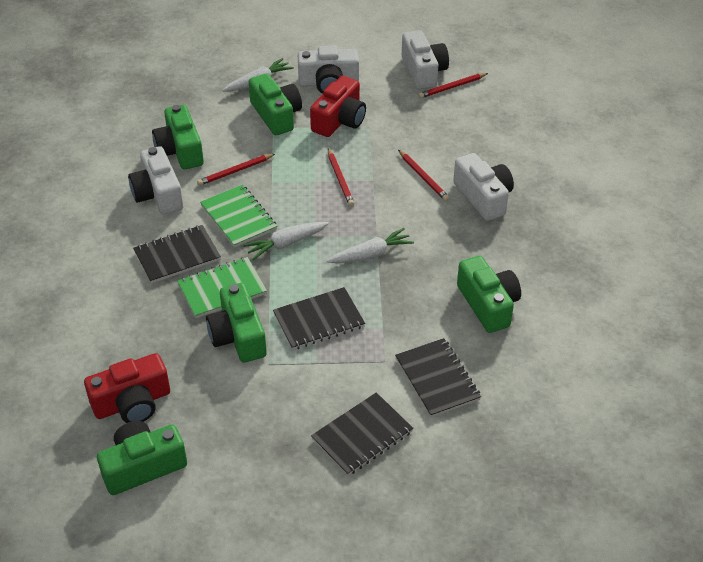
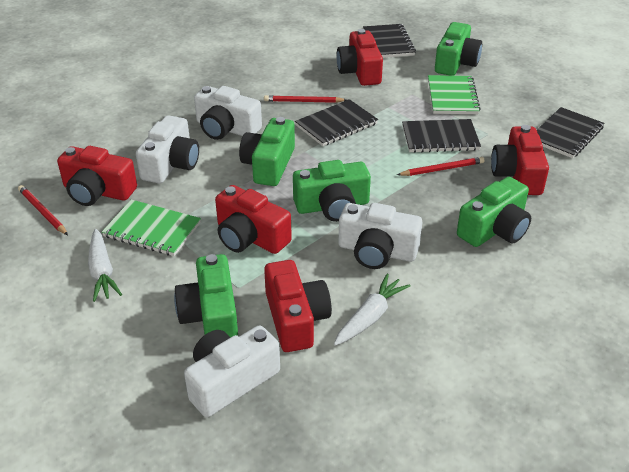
red camera: [84,353,170,423] [310,76,366,137] = 2 -> [57,146,137,206] [215,185,292,254] [264,260,332,352] [337,29,383,86] [491,125,549,195] = 5
red pencil: [197,154,275,186] [328,149,354,206] [398,150,449,201] [418,73,488,98] = 4 -> [18,185,68,235] [264,95,346,103] [397,157,485,176] = 3
white carrot: [222,58,294,92] [243,222,329,260] [327,228,414,263] = 3 -> [88,229,122,302] [334,274,411,346] = 2

